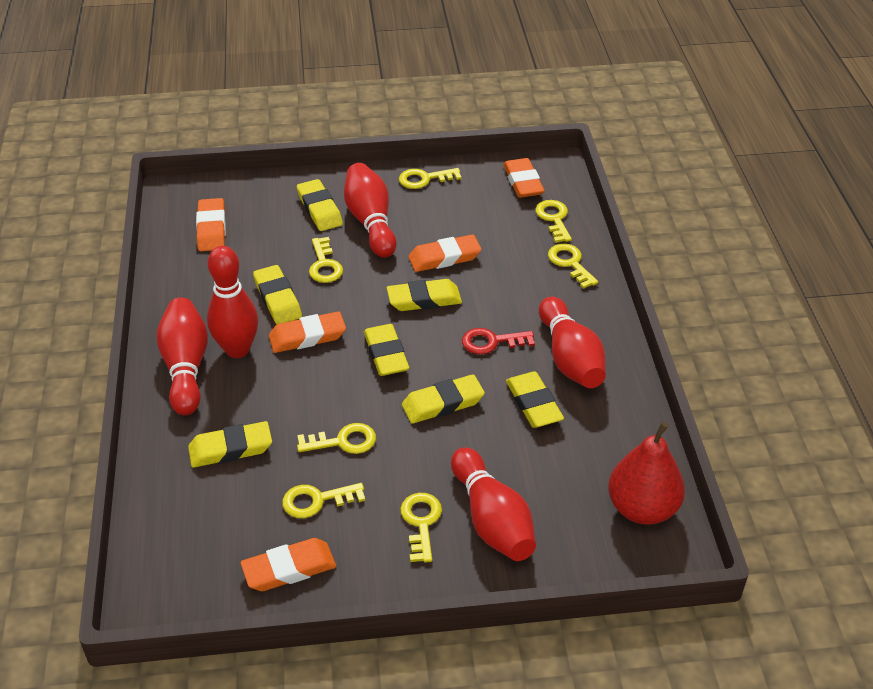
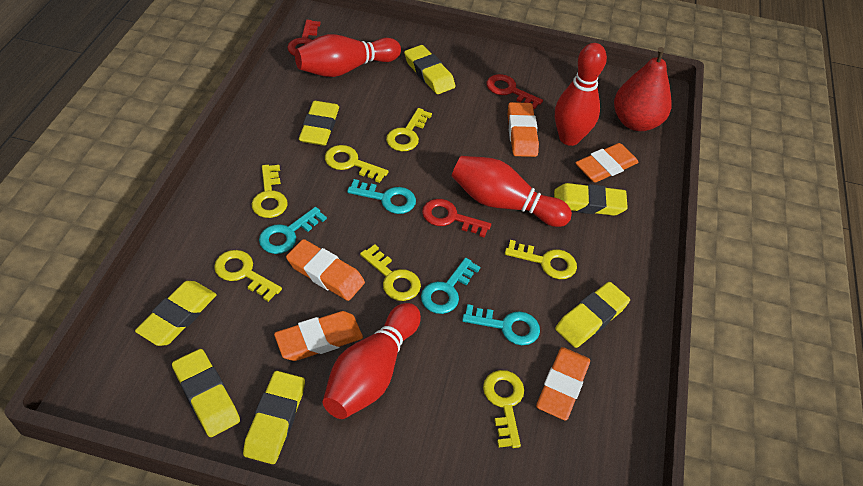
red bowling pin: [156,298,208,415] [207,246,258,358] [344,163,397,258] [451,448,536,561] [539,297,606,388] = 5 -> [295,34,401,77] [323,303,421,419] [452,156,572,227] [555,43,607,146] = 4
red key: [462,328,535,355] = 1 -> [287,20,321,56] [422,199,491,238] [487,74,543,110] = 3
turquoise key: none = 0 -> [259,207,327,254] [347,179,416,214] [421,258,480,314] [462,304,540,345] = 4

